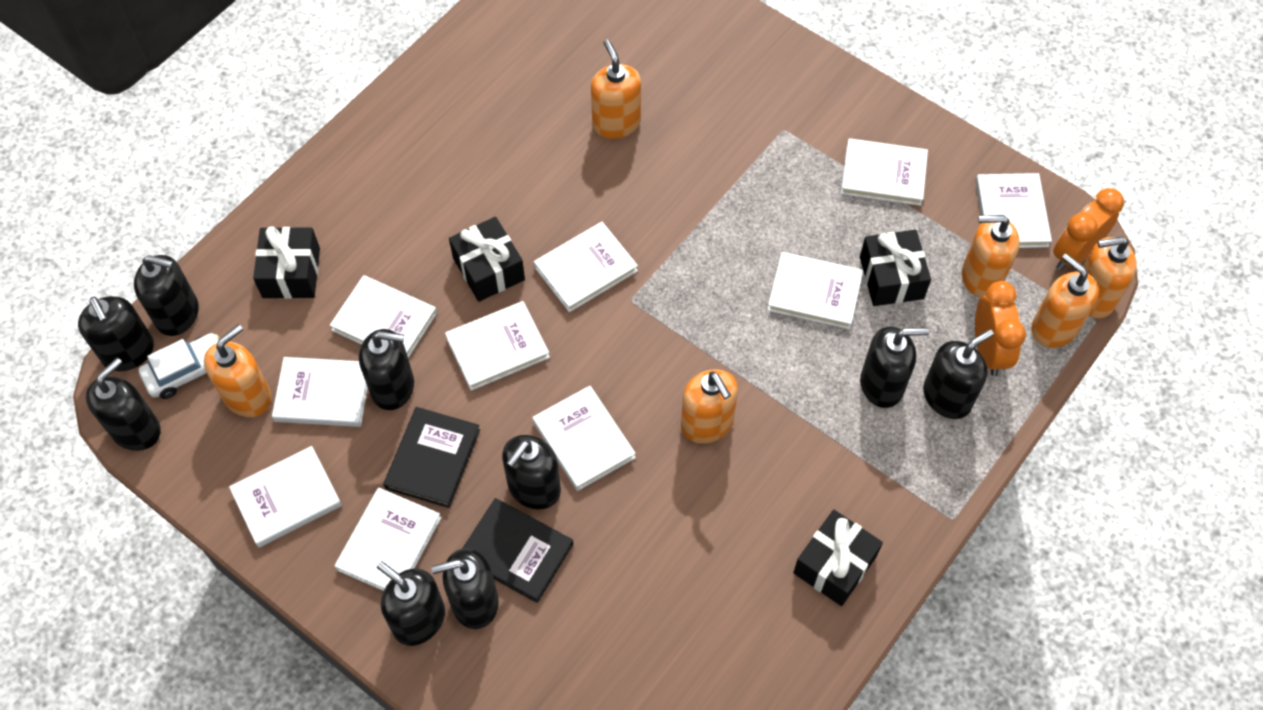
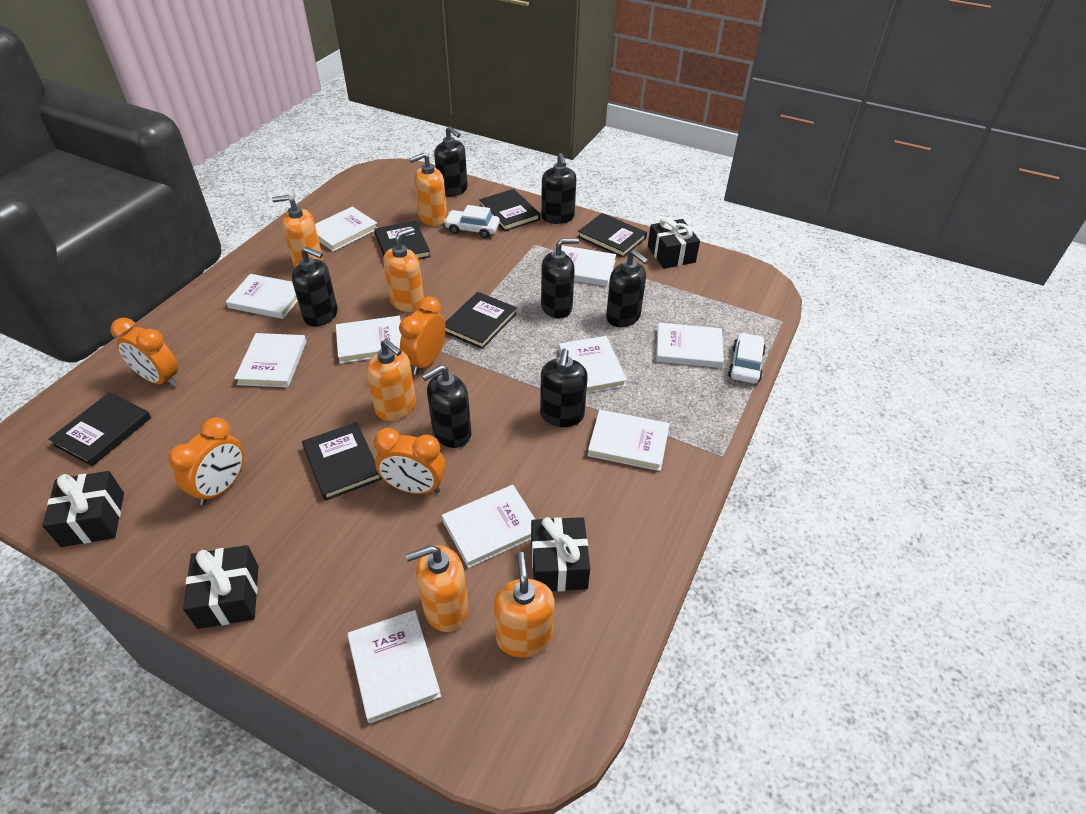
black book: [383,407,480,508] [462,498,573,603] = 2 -> [49,392,151,466] [302,422,382,501] [374,221,431,260] [445,292,517,349] [479,189,540,231] [578,213,647,258] = 6
black soap dispenser: [78,296,154,371] [86,358,161,451] [134,255,199,336] [359,329,414,410] [377,561,445,646] [431,548,499,629] [502,435,561,509] [860,327,929,408] [923,329,994,419] = 9 -> [292,247,338,327] [422,365,472,448] [434,126,468,197] [540,348,588,427] [541,153,576,224] [541,238,579,319] [606,250,649,327] = 7
orange clock: [975,281,1026,376] [1053,188,1124,271] = 2 -> [110,318,178,387] [168,417,244,505] [374,428,446,494] [399,296,446,375] = 4
white car: [139,333,219,399] = 1 -> [444,205,500,238] [728,332,766,384] = 2

